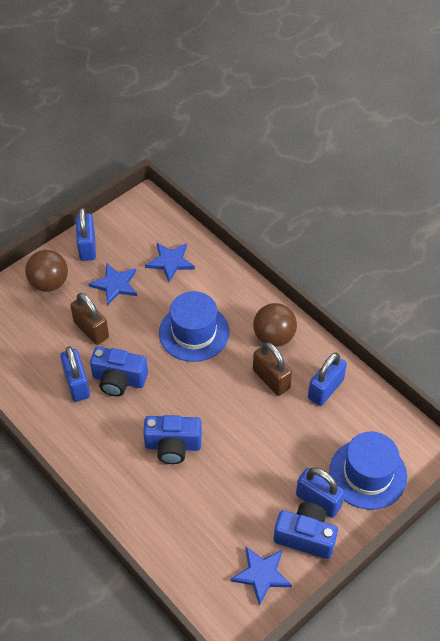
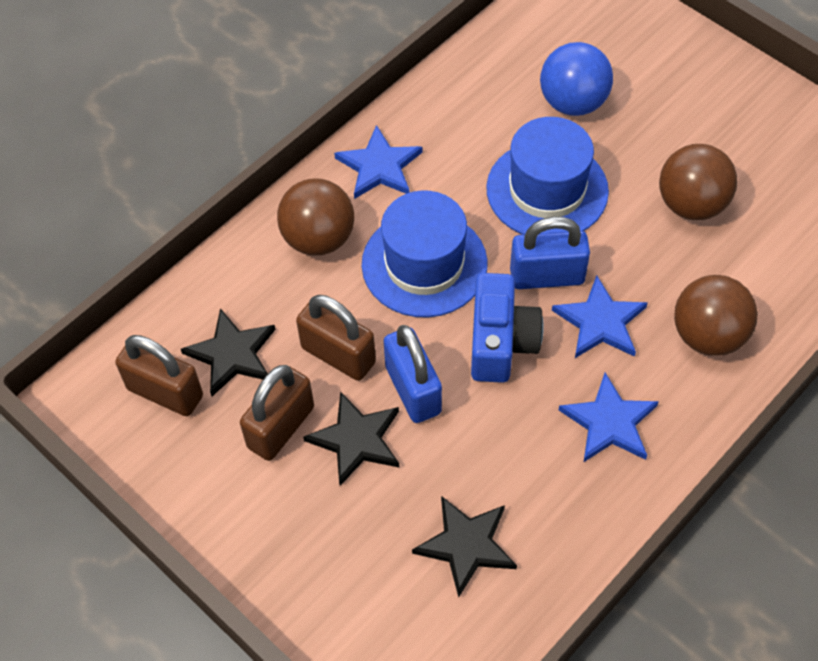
black star: none = 0 -> [181,308,275,396] [303,391,399,486] [412,496,517,598] = 3
blue ball: none = 0 -> [540,42,613,116] = 1
blue camera: [90,347,148,396] [143,415,202,464] [273,502,338,559] = 3 -> [471,273,544,383] = 1
blue padlock: [60,346,90,402] [76,208,96,261] [296,467,345,518] [308,353,347,406] = 4 -> [383,325,442,423] [510,217,590,289] = 2
brown ball: [25,250,68,292] [253,303,297,347] = 2 -> [277,179,354,256] [659,144,737,220] [674,275,758,356] = 3
brown padlock: [70,293,109,345] [253,342,292,396] = 2 -> [115,335,203,416] [240,365,314,461] [296,295,376,381] = 3

